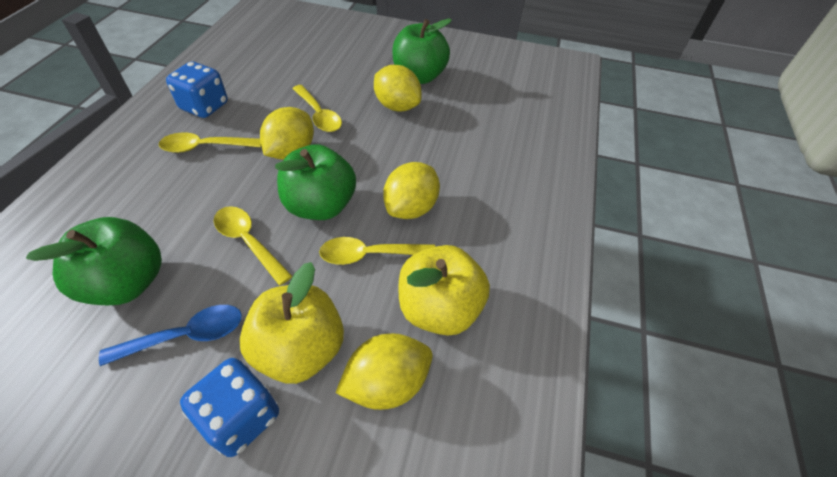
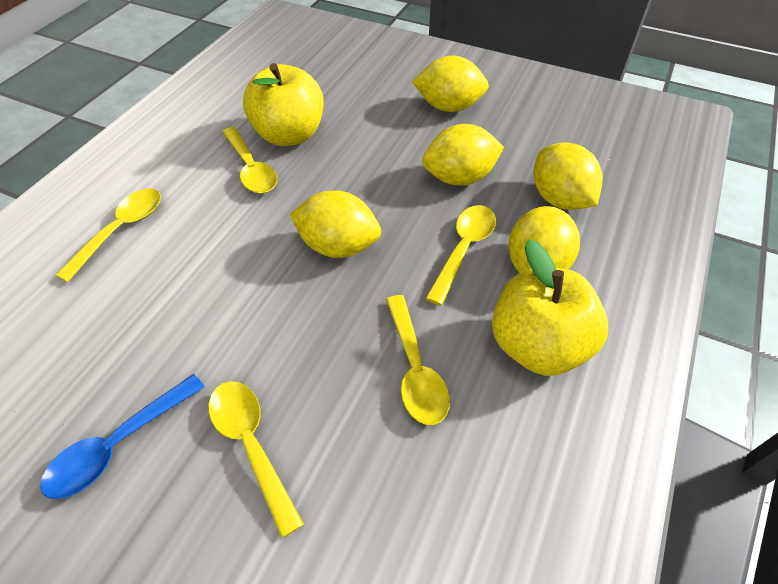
blue dice: [166,62,228,118] [180,358,279,457] = 2 -> none = 0
green apple: [26,217,162,305] [275,144,356,220] [392,19,452,84] = 3 -> none = 0
yellow lemon: [260,107,314,160] [335,333,433,410] [374,65,422,112] [383,162,440,219] = 4 -> [289,190,381,258] [412,56,489,112] [422,124,504,185] [508,206,580,273] [534,142,603,210] = 5
yellow spoon: [159,132,261,153] [214,206,292,285] [292,85,342,132] [319,237,435,265] = 4 -> [56,188,161,282] [209,381,304,538] [222,127,277,193] [386,295,450,425] [425,205,496,305] = 5

